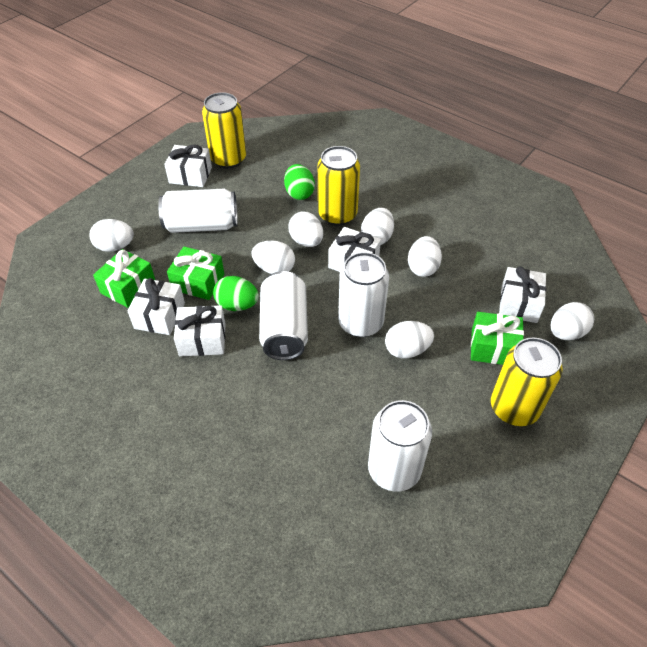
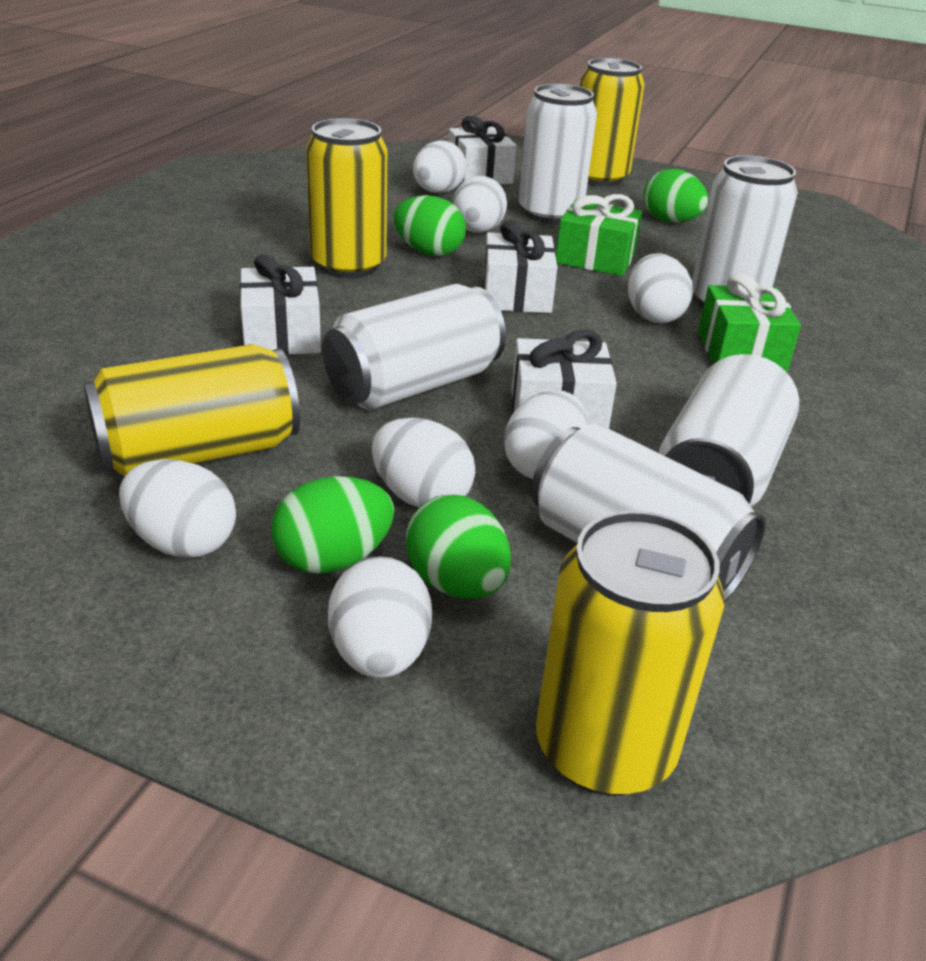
green egg: [213,276,259,311] [284,164,315,200] = 2 -> [271,476,394,574] [394,195,466,256] [406,494,511,599] [644,169,708,223] = 4
green gift: [93,249,155,308] [167,247,225,300] [471,312,524,365] = 3 -> [556,194,642,276] [698,273,801,372] = 2
white can: [158,189,237,233] [259,271,308,360] [338,252,389,337] [368,400,432,492] = 4 -> [323,284,506,410] [518,84,597,224] [531,423,766,602] [659,354,799,507] [692,155,798,308] = 5
white gift: [127,278,185,335] [164,144,212,187] [174,305,225,356] [328,227,381,272] [499,266,546,323] = 5 -> [240,254,321,355] [448,116,517,185] [483,221,557,313] [511,330,617,428] = 4
yellow can: [202,92,246,169] [318,146,360,226] [491,337,563,426] = 3 -> [84,344,300,477] [306,118,387,278] [536,511,725,796] [580,58,645,186] = 4

